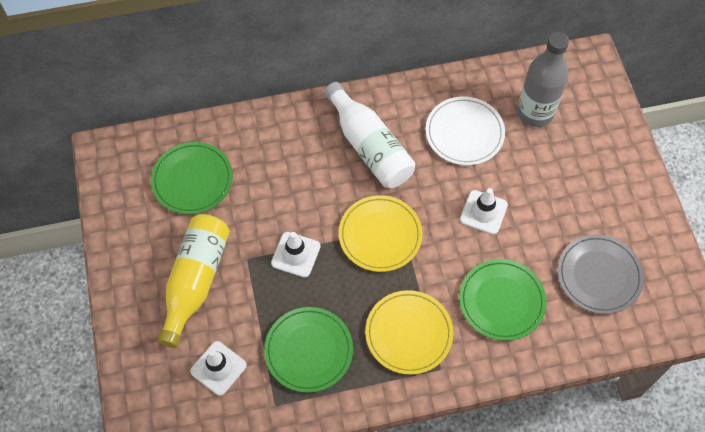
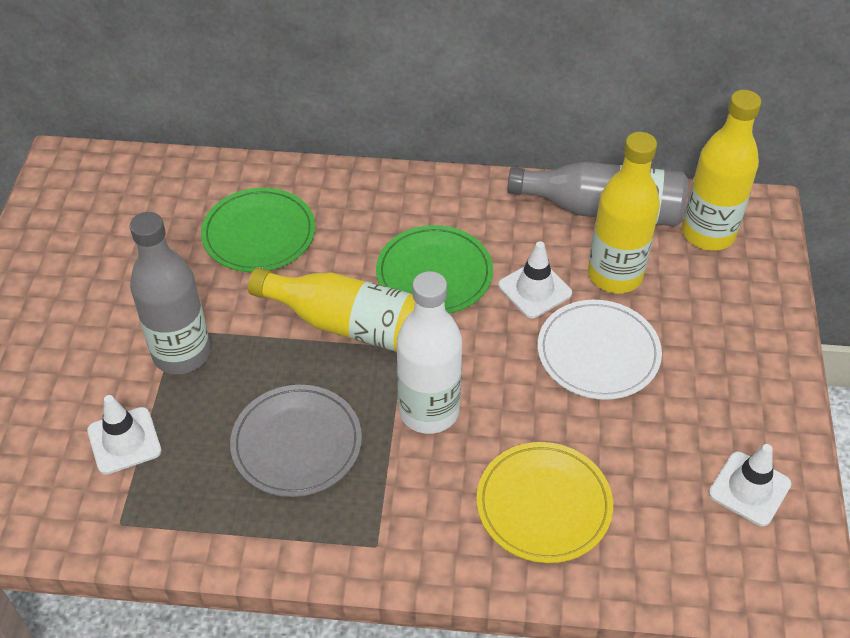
green plate: [151,142,233,214] [264,307,353,393] [459,259,547,341] = 3 -> [201,188,315,272] [376,225,493,313] = 2
grey bottle: [517,32,569,127] = 1 -> [130,212,211,374] [507,161,688,227] = 2
yellow bottle: [157,214,230,348] = 1 -> [248,268,415,352] [588,132,660,293] [682,90,761,251] = 3
yellow plate: [339,195,423,272] [365,290,453,375] = 2 -> [476,442,613,563] = 1

